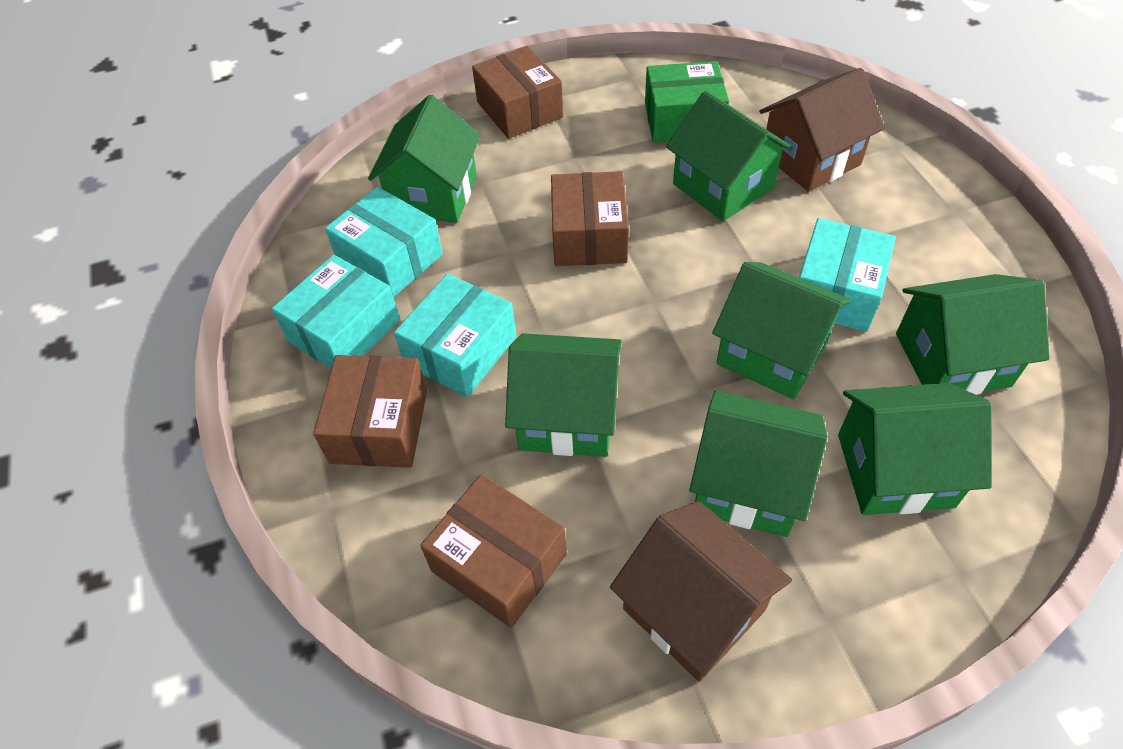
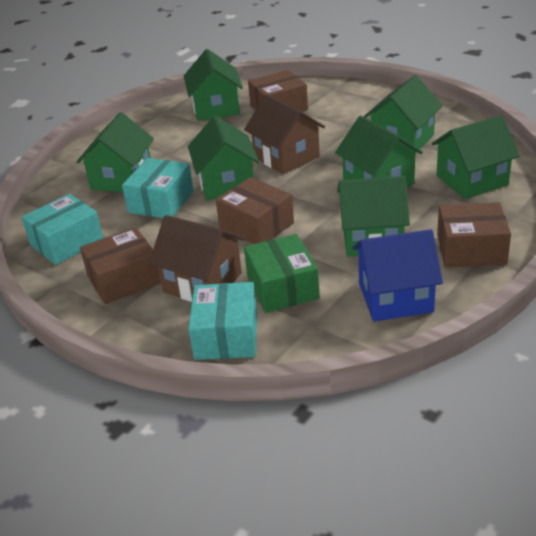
blue house: none = 0 -> [353,229,443,322] = 1
turquoise box: [272,255,400,369] [325,187,443,297] [394,274,516,397] [799,218,896,332] = 4 -> [21,194,103,265] [122,158,194,218] [188,282,257,360] = 3

